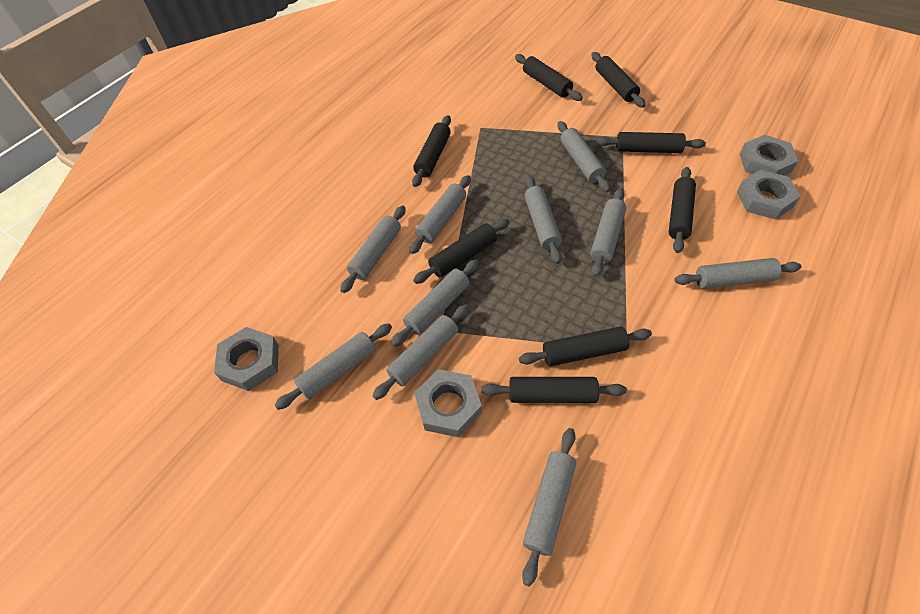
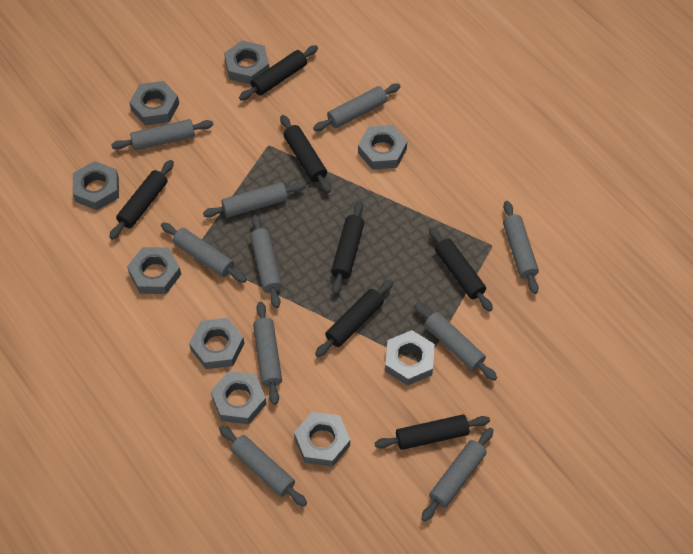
black rolling pin: [412,115,451,187] [413,219,510,284] [482,377,627,403] [515,54,583,101] [519,327,652,366] [591,52,645,108] [596,132,706,153] [669,167,696,253] = 8 -> [109,160,174,240] [239,45,318,101] [280,115,331,193] [315,280,393,357] [331,201,364,294] [375,415,490,450] [429,227,493,312] = 7
grey nut: [214,327,279,391] [414,369,482,437] [737,170,801,220] [740,135,798,176] = 4 -> [73,161,119,210] [127,247,181,294] [129,81,179,125] [189,318,244,369] [211,371,266,424] [224,40,269,85] [294,412,350,467] [358,125,407,170] [385,330,435,386] = 9

